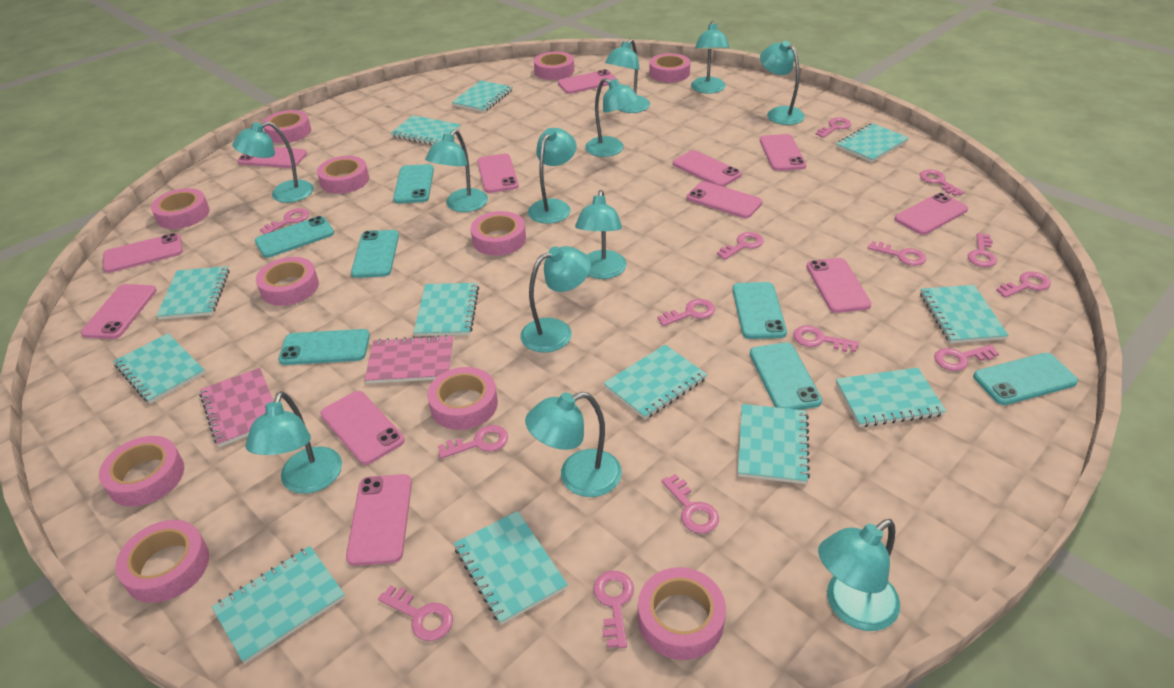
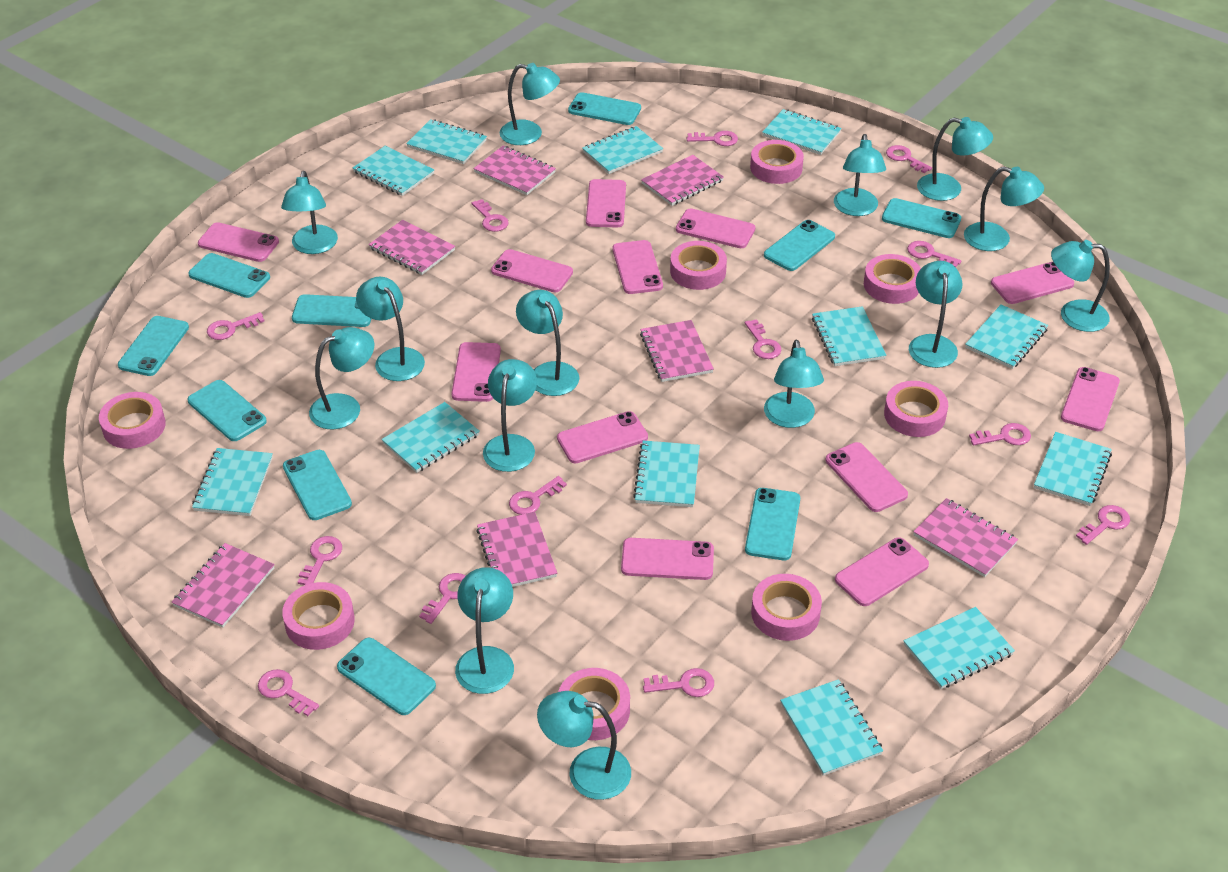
pink key: [260,208,309,234] [378,585,453,641] [438,425,508,459] [593,571,634,648] [657,299,715,326] [661,474,719,534] [717,232,764,260] [793,326,859,352] [815,117,851,138] [868,241,926,266] [920,170,964,196] [934,345,999,371] [968,233,997,267] [996,271,1051,298] = 14 -> [207,312,264,340] [258,669,319,716] [298,536,342,585] [419,573,465,624] [471,199,509,232] [509,476,567,515] [643,668,714,697] [687,131,738,146] [745,319,781,359] [886,145,932,173] [907,241,961,267] [969,423,1031,445] [1076,505,1130,545] = 13
pink notebook: [199,368,274,447] [365,335,453,384] = 2 -> [172,543,275,628] [369,220,455,275] [473,146,556,195] [476,512,557,587] [640,320,714,382] [641,155,724,206] [913,498,1018,577] = 7
pink tape: [99,436,184,507] [115,520,209,603] [151,188,210,229] [256,257,319,306] [263,110,311,143] [317,156,369,194] [427,367,498,430] [471,211,526,256] [534,51,574,80] [638,567,726,660] [649,53,690,82] = 11 -> [99,392,166,449] [282,582,355,650] [558,668,630,740] [670,241,727,290] [750,140,804,184] [751,574,822,641] [864,254,921,304] [884,381,948,437] = 8
turquoise lamp: [232,121,314,203] [245,391,342,494] [425,129,488,212] [520,246,591,353] [525,392,622,497] [528,128,576,224] [575,190,627,279] [585,78,639,157] [605,39,650,113] [691,21,729,94] [760,41,805,125] [818,519,900,631] = 12 -> [281,171,338,254] [309,327,374,429] [356,277,425,381] [455,567,514,694] [483,359,537,472] [500,63,560,145] [516,290,579,396] [537,691,631,800] [764,340,824,428] [834,134,886,216] [909,261,962,368] [917,117,993,201] [964,167,1044,251] [1051,240,1110,332] = 14
turquoise phone: [255,216,334,258] [278,329,370,365] [351,230,399,278] [393,164,434,204] [732,282,787,339] [750,342,822,410] [973,353,1078,405] = 7 -> [118,316,189,376] [187,380,267,441] [188,253,270,298] [283,450,352,520] [292,294,371,327] [337,638,436,715] [568,92,641,125] [745,488,800,560] [764,220,835,271] [882,198,961,238] = 10

